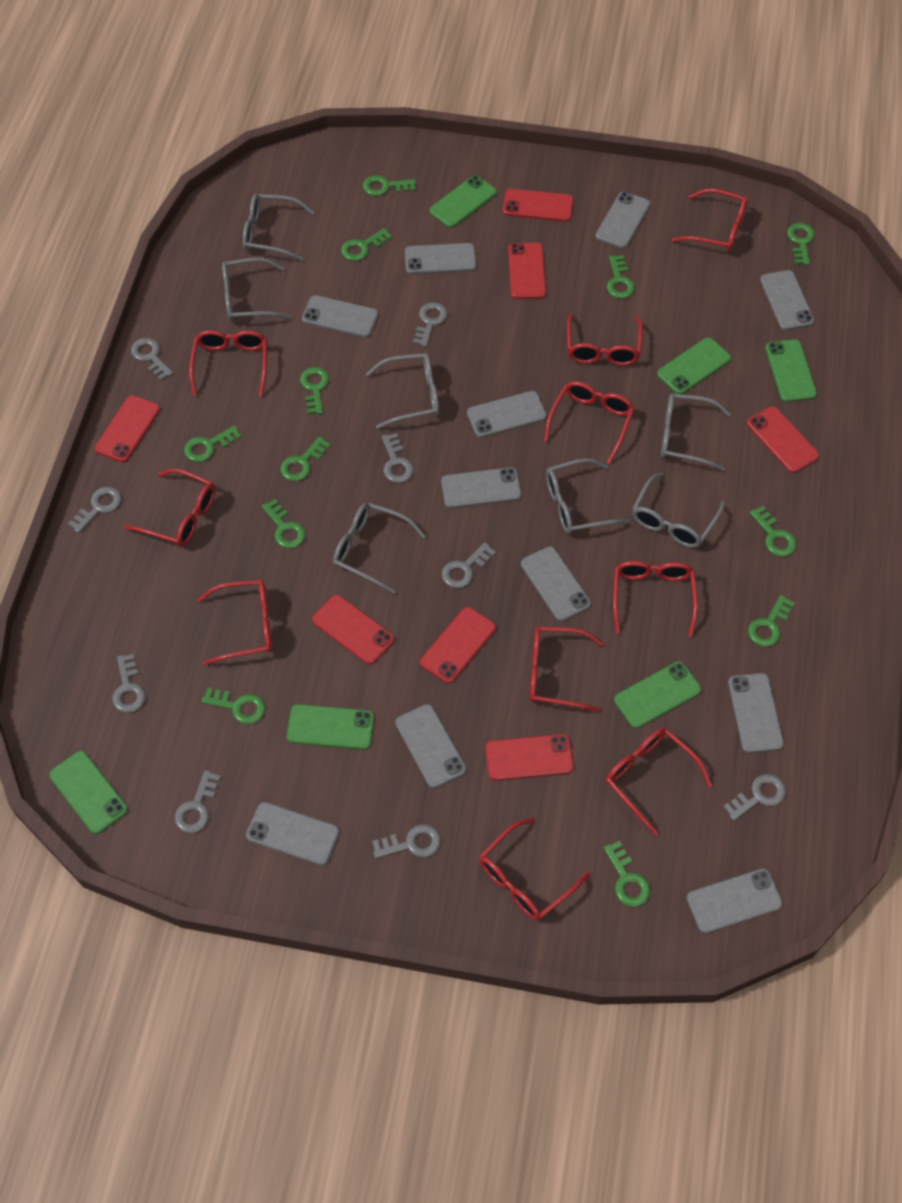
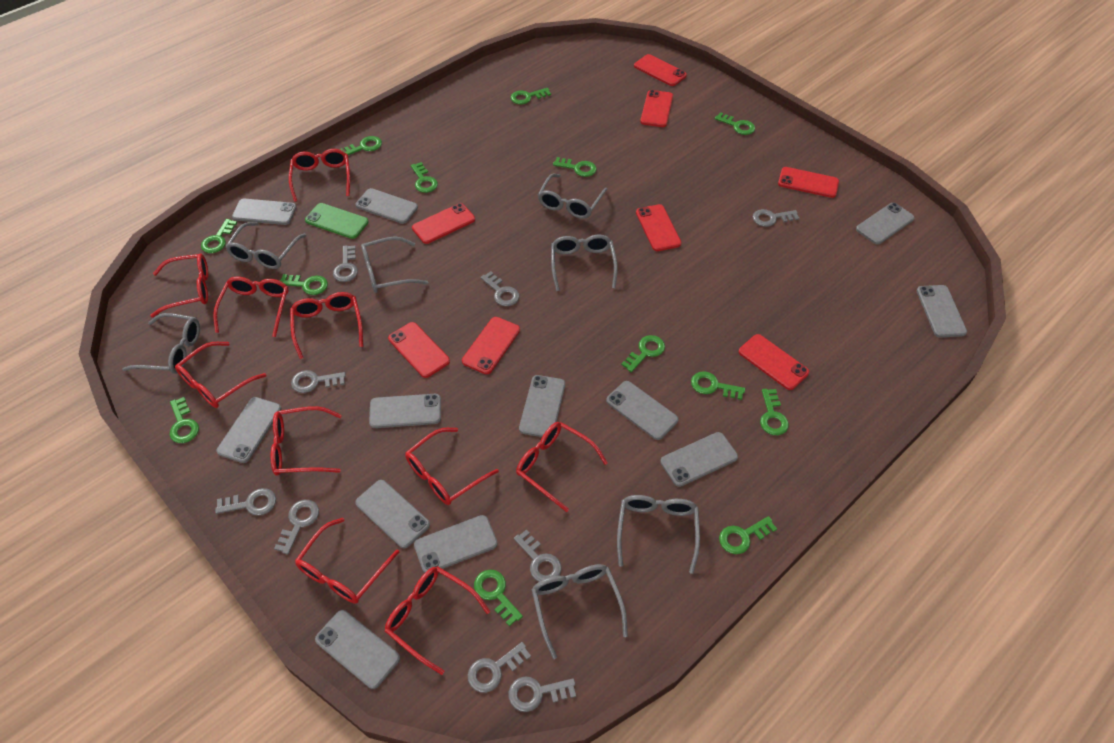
green key: [184,425,242,462] [201,688,266,724] [262,499,306,549] [280,437,331,481] [300,367,329,414] [341,228,392,261] [363,175,416,196] [604,841,651,907] [607,255,635,299] [748,595,795,647] [750,506,797,557] [787,223,815,265] = 12 -> [170,397,199,443] [201,219,237,253] [279,274,328,295] [340,136,382,155] [411,162,438,193] [474,570,523,626] [511,88,551,104] [553,157,597,177] [621,335,665,372] [691,371,745,400] [715,112,755,135] [719,516,777,554] [760,389,789,435] = 13
green phone: [49,751,128,834] [287,704,375,750] [429,175,497,228] [614,661,701,728] [657,338,731,394] [765,339,817,402] = 6 -> [305,203,369,239] = 1
grey phone: [246,802,340,866] [302,295,379,338] [395,704,466,788] [405,243,476,274] [441,467,522,508] [467,391,547,438] [521,546,591,621] [595,192,651,249] [687,868,783,933] [728,673,784,753] [760,270,815,330] = 11 -> [217,397,282,463] [232,198,297,225] [315,610,400,689] [355,480,430,548] [356,188,418,224] [369,394,441,428] [414,515,498,573] [519,375,565,437] [606,381,679,440] [660,432,738,487] [856,203,915,245] [916,285,967,338] = 12
red phone: [95,395,161,462] [312,595,395,665] [420,607,496,683] [485,734,574,781] [503,189,574,222] [508,243,546,299] [747,406,820,473] = 7 -> [388,322,450,378] [412,203,475,244] [462,317,520,374] [634,54,687,86] [636,204,682,251] [640,90,673,127] [739,334,809,390] [778,167,839,198] = 8

